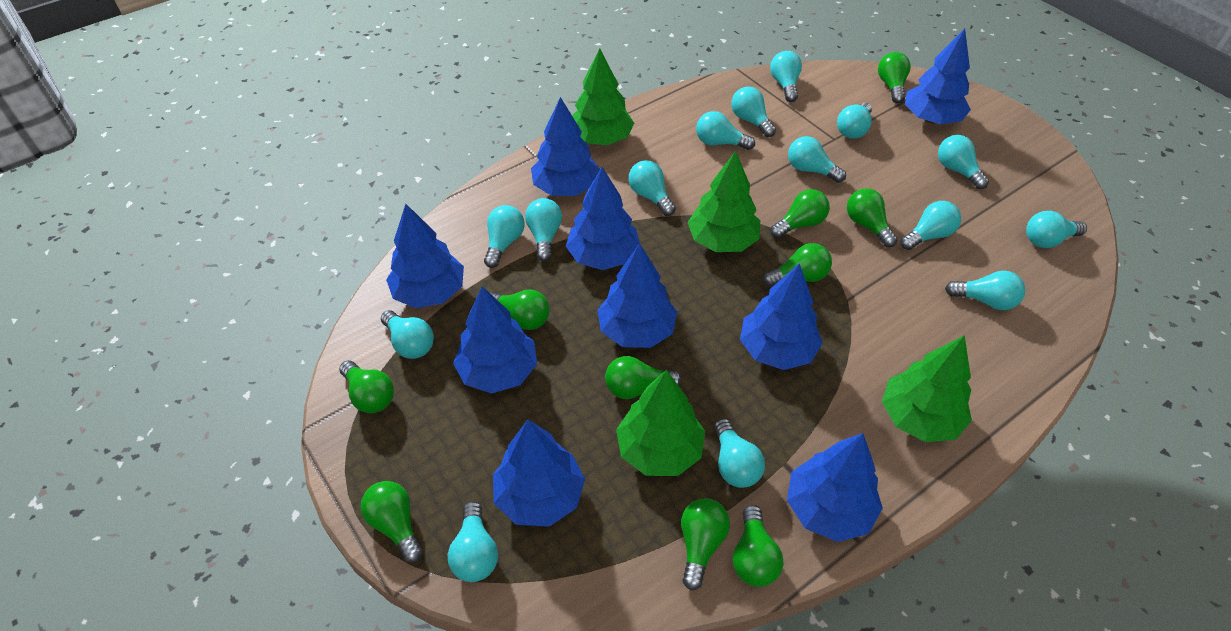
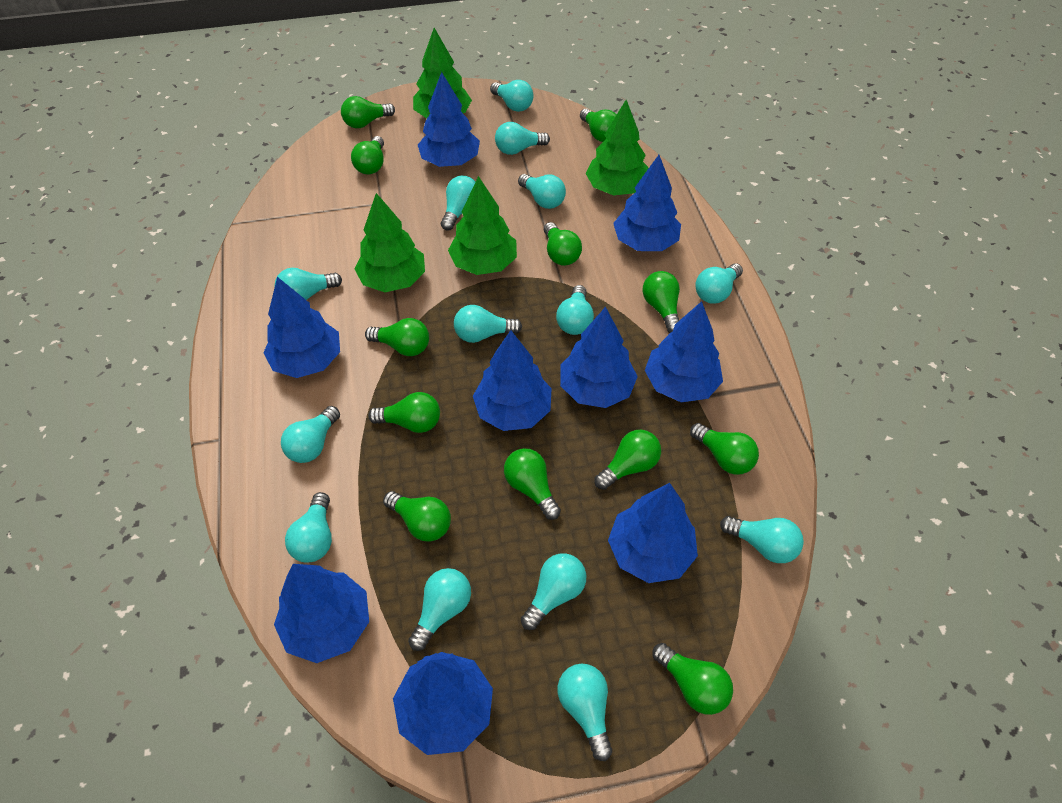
green light bulb: [339,360,394,413] [360,481,423,563] [490,290,550,330] [605,356,682,399] [681,498,730,591] [733,505,783,587] [763,243,832,287] [770,189,830,238] [847,188,898,247] [878,52,911,103] = 10 -> [341,96,395,128] [351,136,384,174] [365,318,429,356] [368,392,440,433] [383,491,451,542] [504,448,561,520] [544,222,582,266] [580,108,617,142] [595,430,661,490] [643,271,680,333] [652,643,733,715] [690,423,759,475] = 12
turquoise light bulb: [381,310,434,359] [448,502,498,582] [484,205,525,268] [525,198,562,262] [628,160,676,216] [696,111,755,150] [714,418,765,488] [731,86,776,137] [770,51,802,102] [788,136,846,183] [837,103,872,139] [900,201,961,250] [938,135,989,189] [945,271,1025,310] [1026,211,1087,248] = 15 -> [274,268,342,300] [281,406,340,463] [285,492,332,563] [408,568,471,651] [441,176,475,230] [454,305,522,343] [490,80,534,112] [495,122,550,155] [518,174,566,209] [521,553,586,630] [556,285,594,335] [558,663,612,761] [696,263,743,304] [720,516,804,563] = 14

